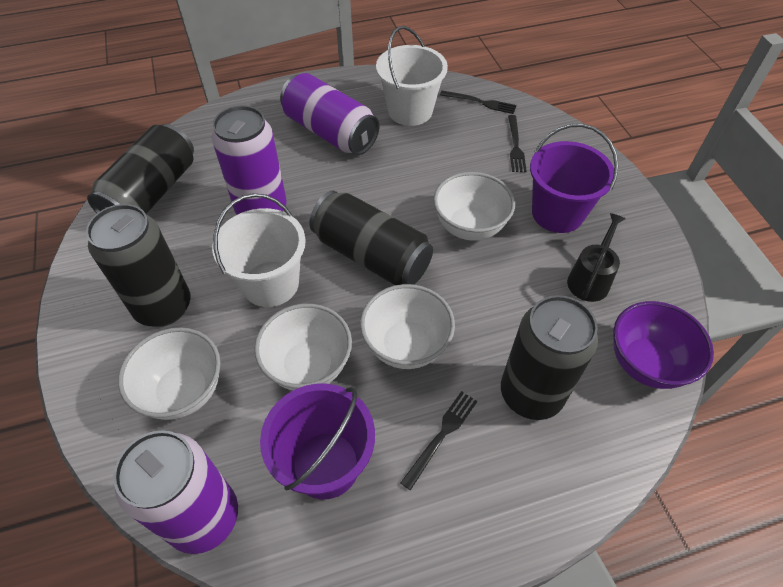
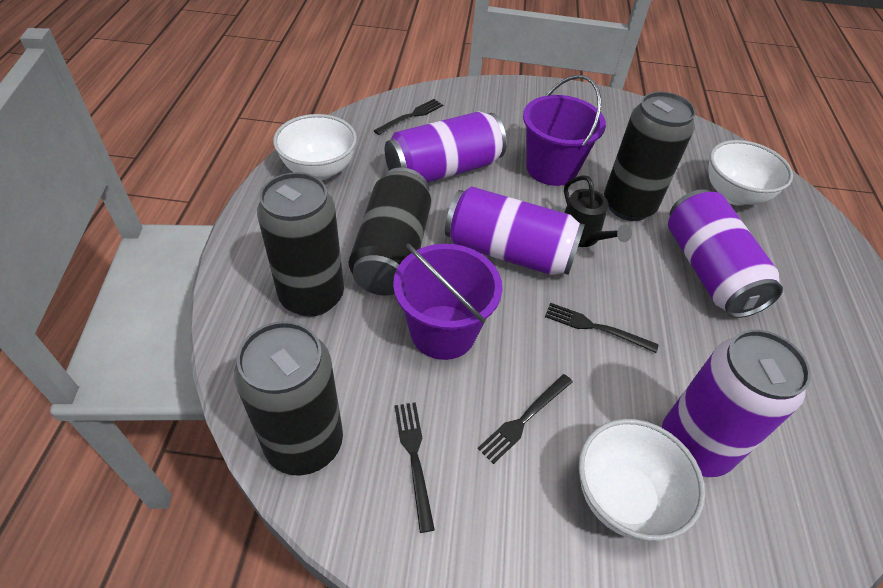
black fork: [400,391,477,490] [440,91,516,114] [508,115,527,172] = 3 -> [374,99,443,135] [395,402,435,533] [478,374,573,464] [545,303,659,353] = 4
purple bowl: [613,301,714,389] = 1 -> none = 0
purple can: [113,430,238,554] [212,105,287,215] [280,73,379,155] = 3 -> [385,111,507,183] [445,187,585,275] [662,330,811,477] [668,189,783,318] = 4
white bowl: [118,328,221,420] [254,304,352,390] [360,284,455,369] [433,172,515,241] = 4 -> [273,114,357,180] [579,419,705,541] [708,140,793,206] = 3
white bucket: [212,193,306,307] [376,26,448,126] = 2 -> none = 0

